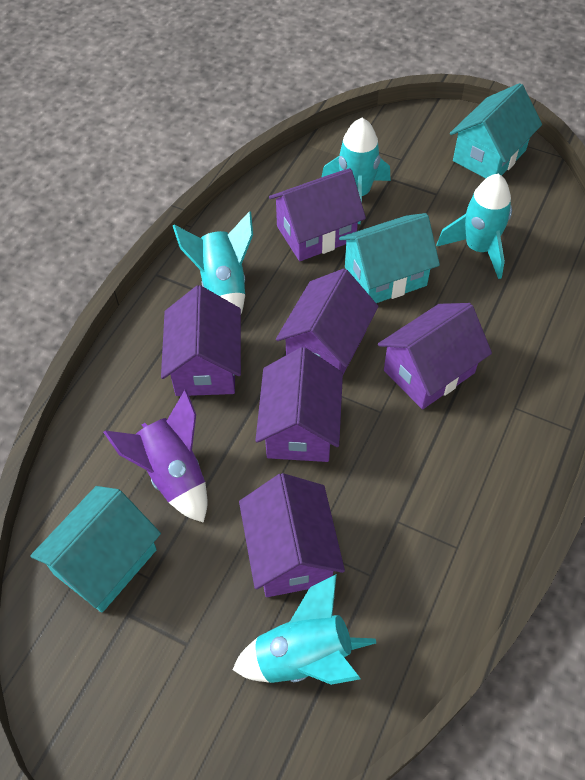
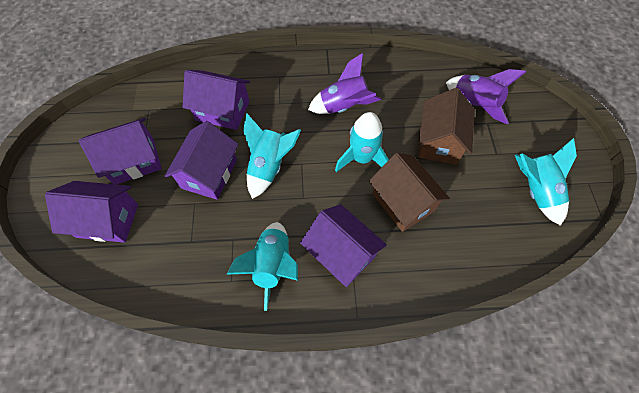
brown house: none = 0 -> [369,153,450,232] [418,88,475,165] = 2
purple house: [161,285,241,396] [239,473,345,597] [255,347,343,462] [269,168,366,261] [276,269,378,374] [378,303,492,409] = 6 -> [45,181,138,243] [79,118,162,185] [165,121,238,200] [183,70,250,130] [300,204,387,287] = 5
purple rocket: [103,390,208,523] = 1 -> [308,53,381,114] [446,69,526,124] = 2
turquoise house: [30,486,161,613] [339,213,440,303] [450,83,542,178] = 3 -> none = 0

